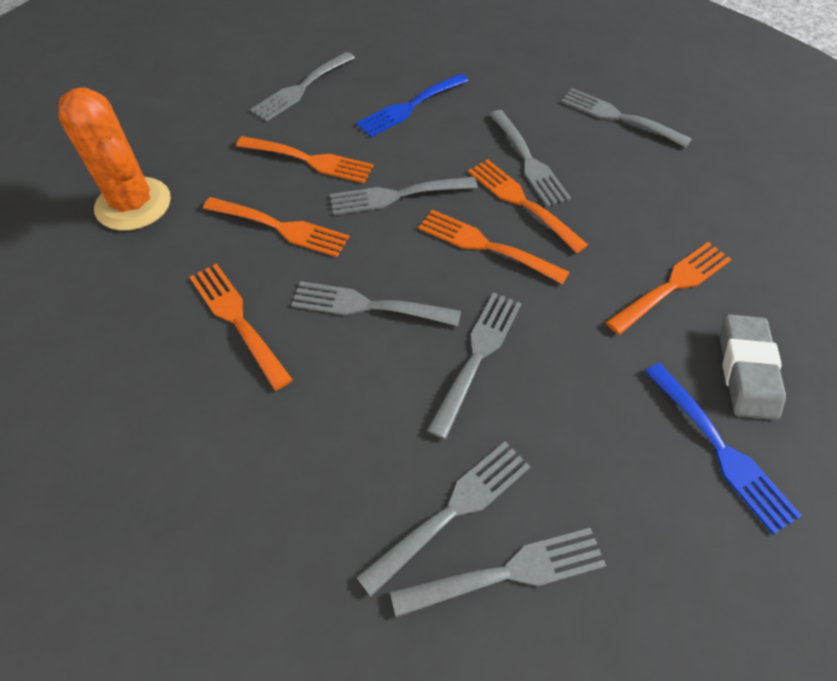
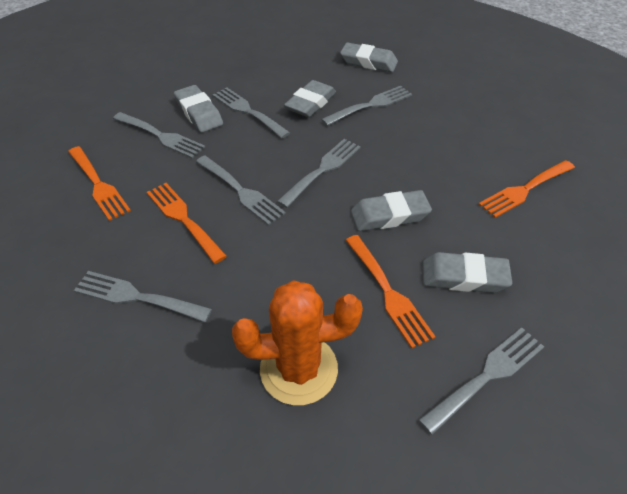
blue fork: [356,73,469,137] [645,363,802,535] = 2 -> none = 0
grey eraser: [720,314,786,420] = 1 -> [174,85,223,133] [284,80,336,117] [340,42,398,72] [351,190,432,231] [423,252,512,293] = 5
grey fork: [250,52,355,121] [292,281,461,326] [330,177,478,215] [356,441,530,596] [390,528,606,617] [427,292,522,439] [489,110,571,207] [561,88,692,148] = 8 -> [74,271,212,322] [113,112,205,158] [196,156,286,225] [212,88,290,138] [277,139,361,208] [321,86,412,126] [419,327,544,435] = 7
orange fork: [190,263,293,390] [203,197,349,257] [236,136,374,183] [418,210,569,285] [468,159,588,253] [606,242,731,335] = 6 -> [68,146,131,221] [147,183,227,264] [345,235,436,348] [478,160,575,218] = 4

